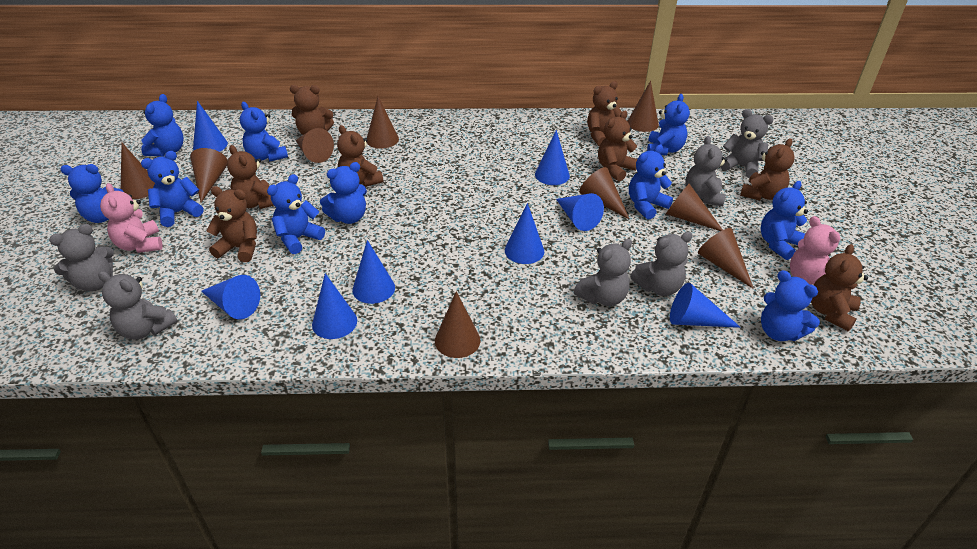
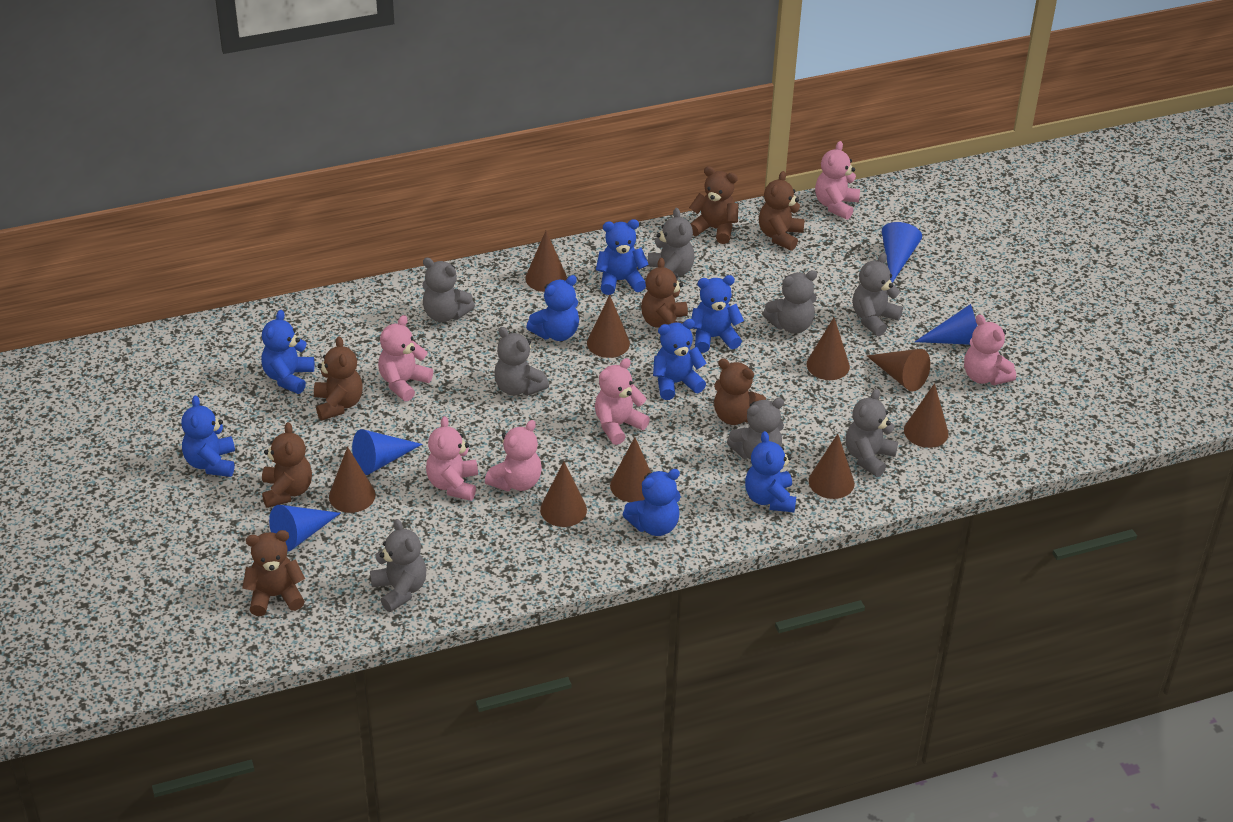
blue cone: [193,101,228,152] [201,275,260,319] [312,273,357,339] [352,240,395,304] [505,203,544,264] [535,130,570,185] [556,193,604,231] [670,283,741,328] = 8 -> [269,505,341,551] [352,429,422,475] [882,222,922,283] [915,304,977,345] = 4
blue teddy bear: [60,164,124,223] [141,94,184,156] [141,151,204,227] [240,102,288,162] [267,174,325,254] [320,162,367,224] [629,145,673,220] [647,94,690,155] [761,181,808,260] [761,270,820,341] = 10 -> [181,396,235,477] [261,310,315,394] [526,275,579,341] [596,219,649,295] [622,469,681,536] [653,319,707,400] [691,275,744,353] [745,431,796,512] = 8
brown teddy bear: [207,186,257,262] [227,145,274,209] [290,85,334,135] [337,125,383,187] [587,81,622,146] [598,111,637,182] [740,138,795,201] [811,244,868,331] = 8 -> [242,530,305,616] [262,422,312,508] [314,336,363,420] [641,258,688,328] [689,166,738,244] [714,358,766,425] [759,171,805,251] = 7
grey teddy bear: [49,224,114,291] [98,271,177,339] [574,239,632,306] [630,232,693,296] [685,136,727,206] [720,109,774,178] = 6 -> [370,519,426,612] [422,258,475,322] [494,327,549,396] [648,208,695,280] [727,398,784,460] [763,270,817,334] [846,389,898,477] [852,253,903,336] = 8
pink teddy bear: [100,183,163,253] [790,216,840,285] = 2 -> [378,315,433,401] [426,416,478,501] [485,420,542,492] [595,358,650,445] [815,141,860,220] [964,314,1016,385] = 6

